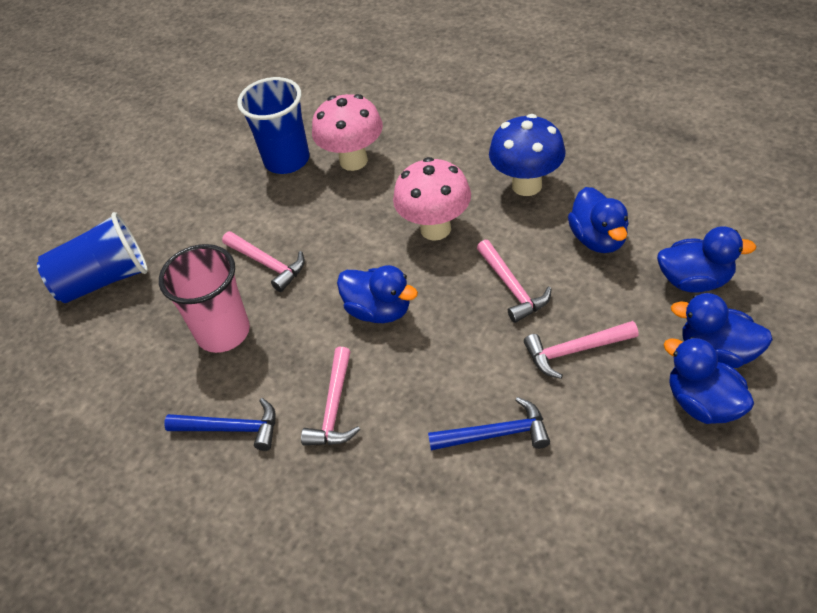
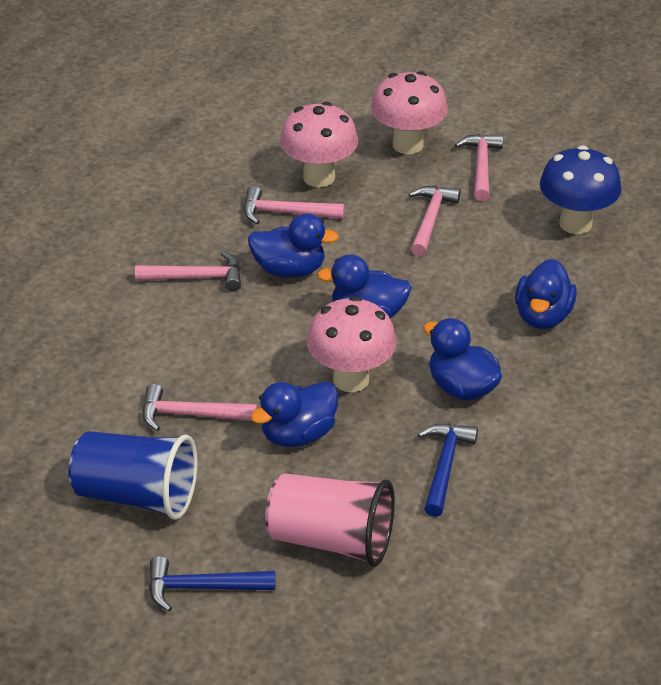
blue cup: [37,212,148,303] [237,77,309,174] = 2 -> [69,431,198,520] = 1
pink hammer: [222,231,305,292] [301,347,360,445] [477,240,552,323] [524,321,638,379] = 4 -> [135,251,241,291] [142,384,257,431] [244,186,345,224] [409,186,461,256] [455,134,503,201] = 5
pink mushroom: [312,94,383,171] [393,157,471,241] = 2 -> [280,102,358,187] [307,296,397,392] [371,71,448,154] = 3

